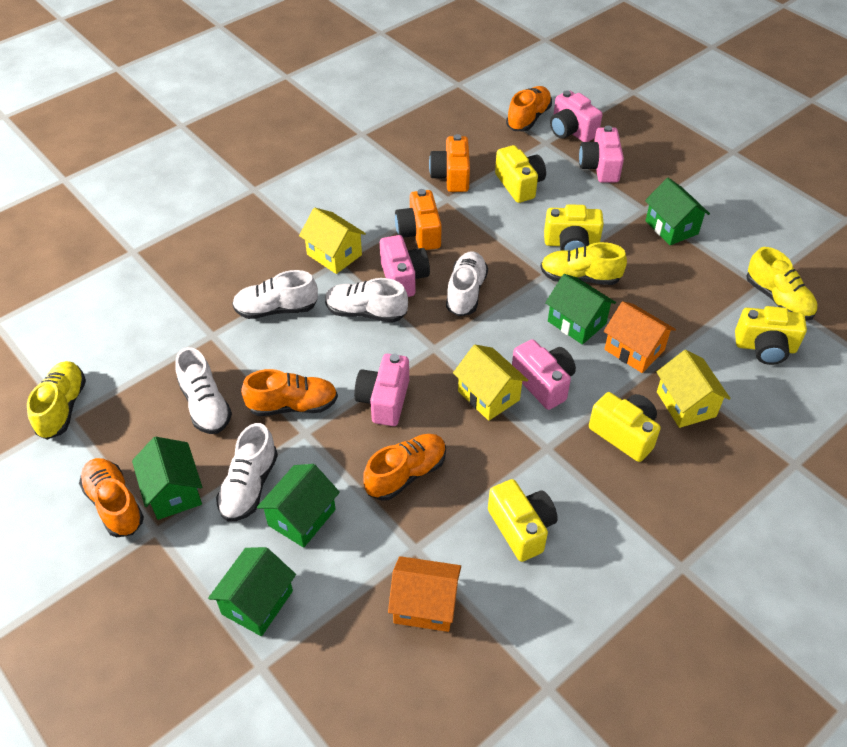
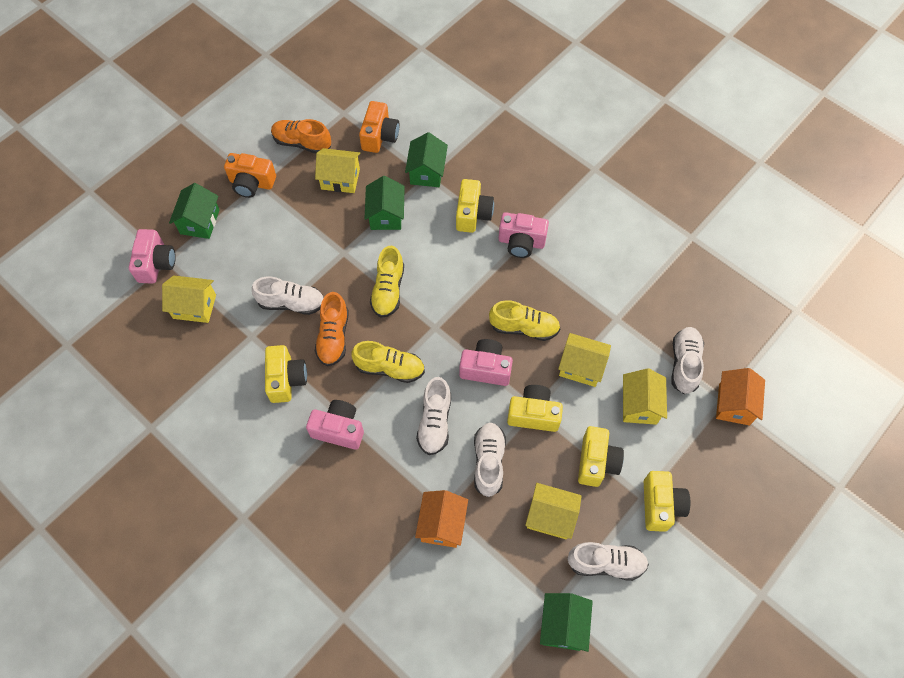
green house: [132,437,202,520] [208,547,296,636] [257,464,340,548] [545,274,616,345] [645,178,710,245] = 5 -> [169,183,220,239] [364,176,405,230] [405,132,448,187] [540,593,593,652] = 4
orange shoe: [79,458,144,537] [241,369,338,416] [363,434,446,501] [506,86,552,131] = 4 -> [271,119,331,153] [315,292,349,367] = 2
pink camera: [354,354,409,426] [380,235,430,297] [512,339,576,410] [550,90,602,142] [579,125,624,183] = 5 -> [129,229,176,284] [306,400,364,450] [459,339,513,386] [498,212,549,258] = 4
yellow house: [299,208,366,274] [453,345,528,421] [656,350,731,428] = 3 -> [162,275,216,323] [315,148,361,193] [525,483,582,540] [558,333,611,387] [623,368,667,425] = 5

